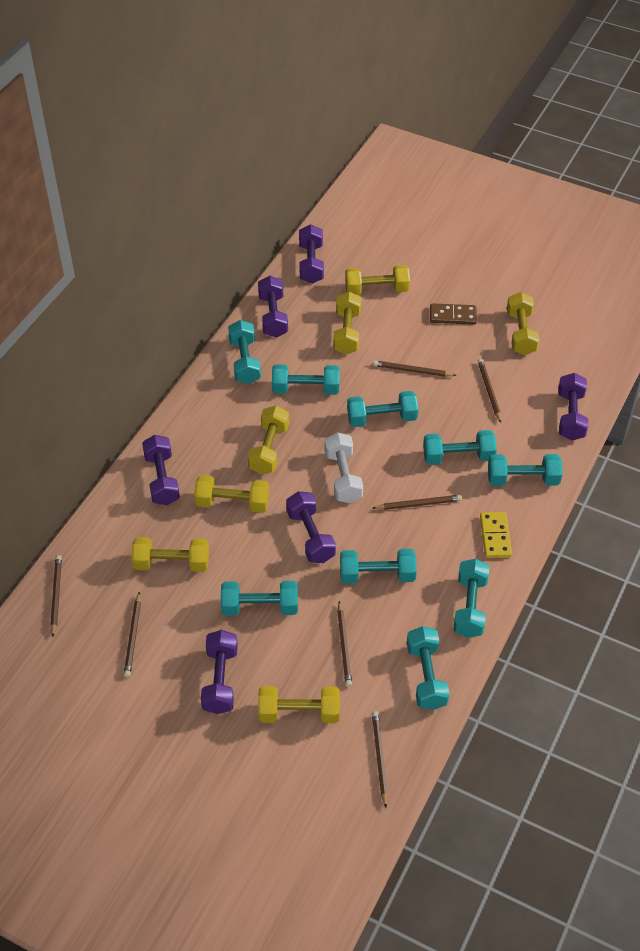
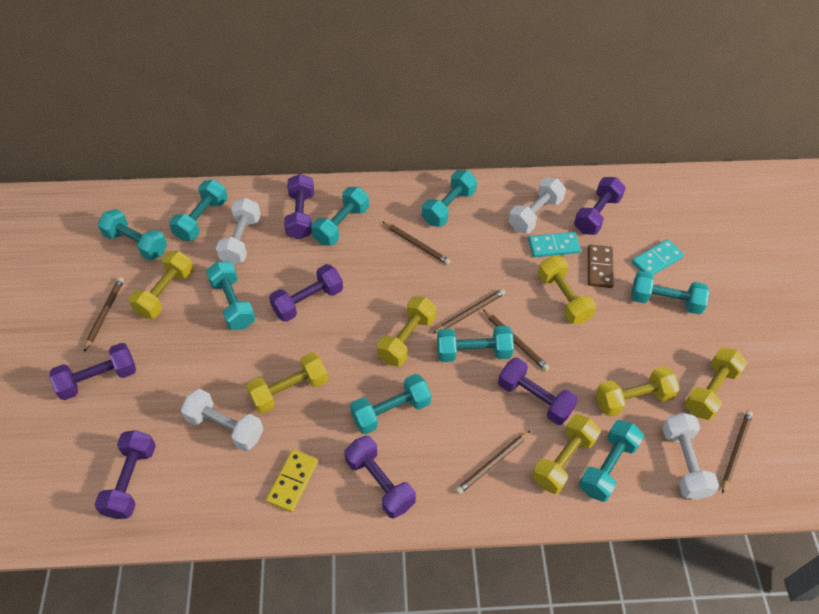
brown pencil: [50,555,62,637] [124,592,141,677] [337,601,352,687] [372,495,462,510] [372,711,388,808] [373,360,457,377] [478,359,501,423] = 7 -> [84,277,124,352] [383,222,451,265] [433,289,506,334] [456,431,531,494] [483,310,550,371] [722,411,753,494] = 6
purple dumbbell: [142,435,180,505] [201,630,238,714] [258,276,288,338] [286,491,336,563] [299,224,324,284] [558,373,588,441] = 6 -> [50,343,136,400] [94,430,156,519] [269,264,343,322] [284,174,314,239] [344,436,416,519] [498,358,578,425] [574,177,626,235] = 7
turquoise domino: none = 0 -> [528,232,581,257] [632,239,684,275] = 2
white dumbbell: [325,432,363,503] = 1 -> [181,389,263,451] [216,198,261,265] [509,178,566,233] [662,413,719,500] = 4

